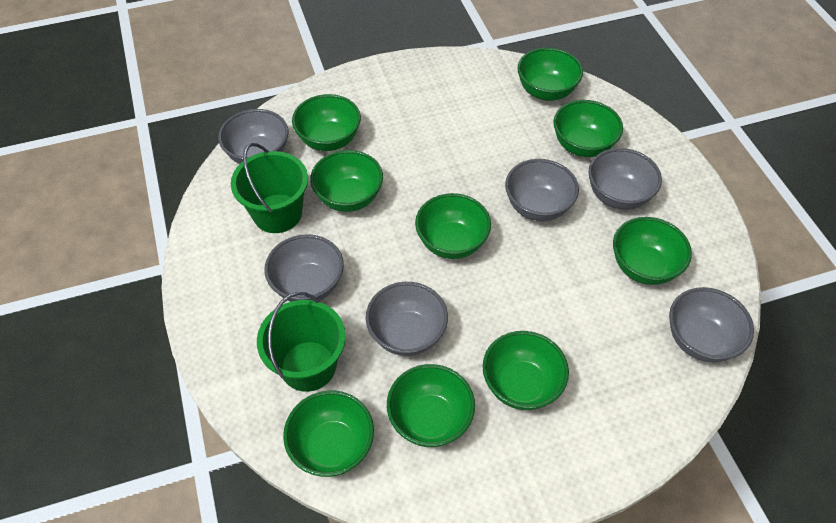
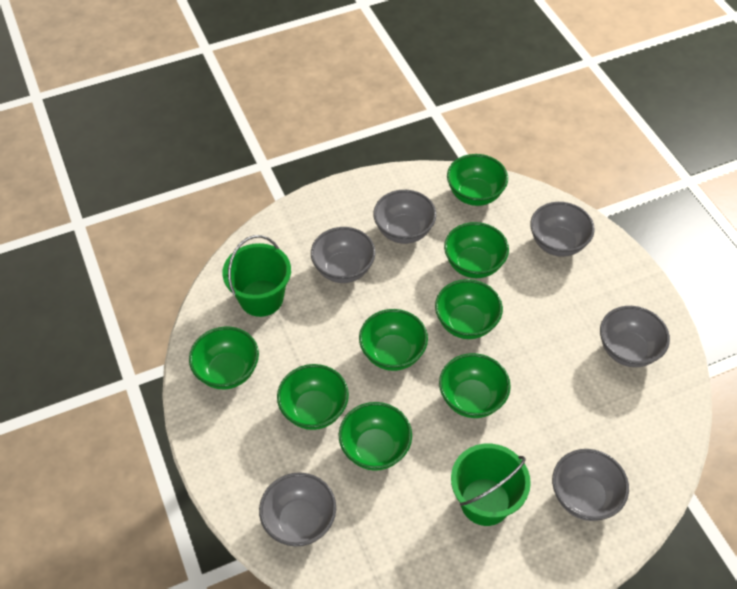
green bowl: [283,391,374,477] [292,94,361,151] [310,150,383,212] [387,364,475,447] [415,193,491,259] [483,331,569,410] [517,48,583,101] [554,100,623,157] [613,217,692,285] = 9 -> [189,326,259,389] [277,364,349,430] [339,402,412,471] [359,309,428,371] [435,279,503,339] [439,353,511,418] [444,222,509,278] [447,154,508,206] = 8

